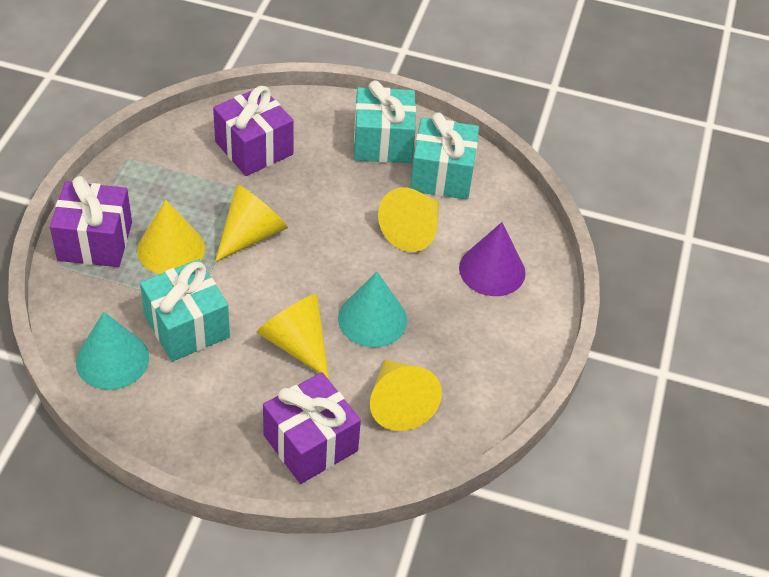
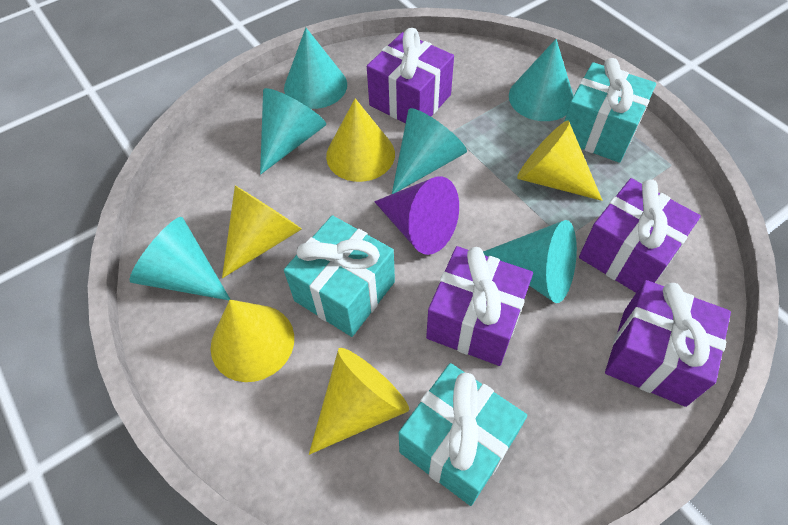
purple gift: [50,176,132,267] [213,86,294,176] [263,372,361,484] = 3 -> [367,28,454,123] [426,246,533,366] [579,178,701,293] [605,280,731,407] = 4
turquoise cone: [76,312,149,390] [338,272,407,347] = 2 -> [130,217,231,300] [260,88,326,175] [284,28,347,109] [392,108,467,194] [483,220,577,303] [509,39,573,121] = 6

